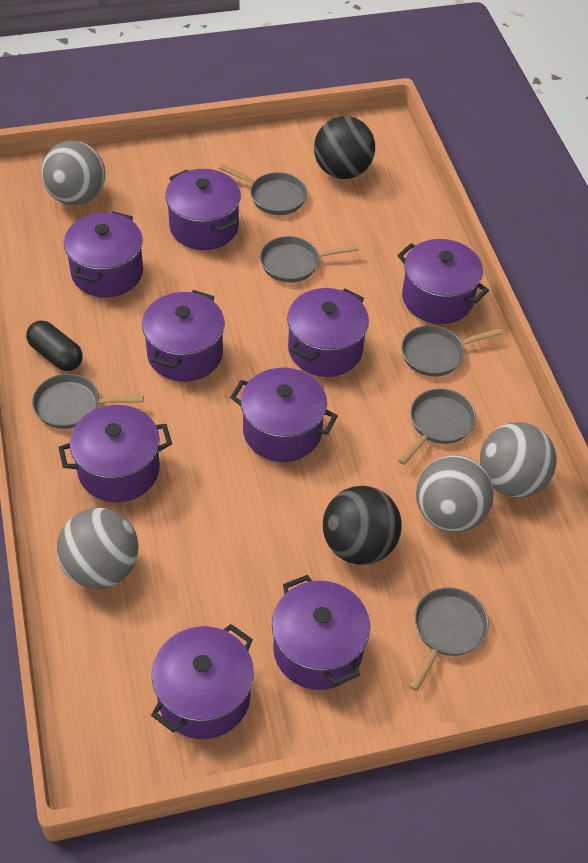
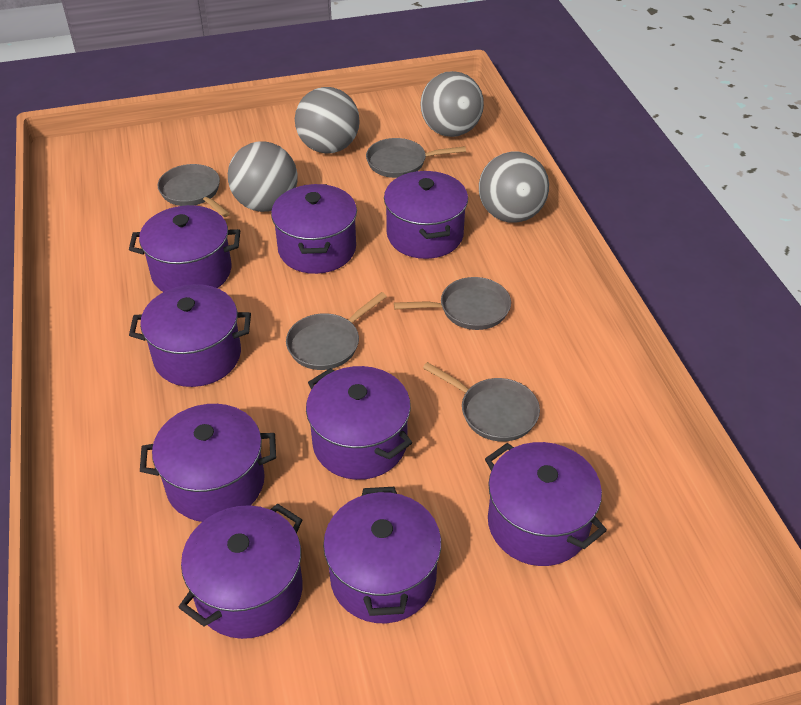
black ball: [314,116,375,179] [323,486,402,565] = 2 -> none = 0
black capsule: [26,321,83,371] = 1 -> none = 0
grey pan: [32,374,144,429] [219,164,307,215] [260,236,359,283] [398,389,476,465] [401,325,503,377] [409,587,489,691] = 6 -> [157,164,230,217] [286,292,387,370] [366,138,466,178] [394,277,511,330] [423,362,540,442] = 5

